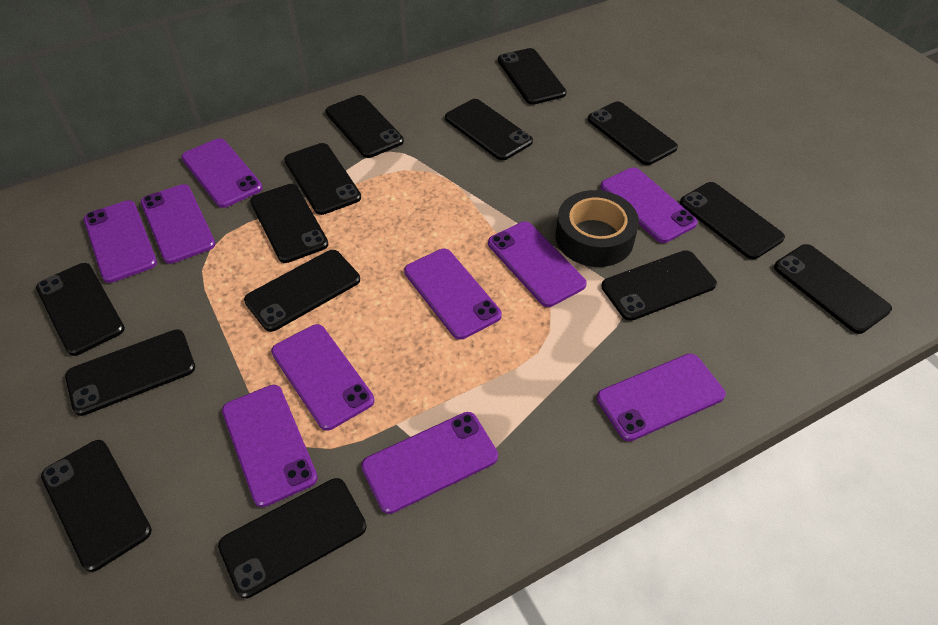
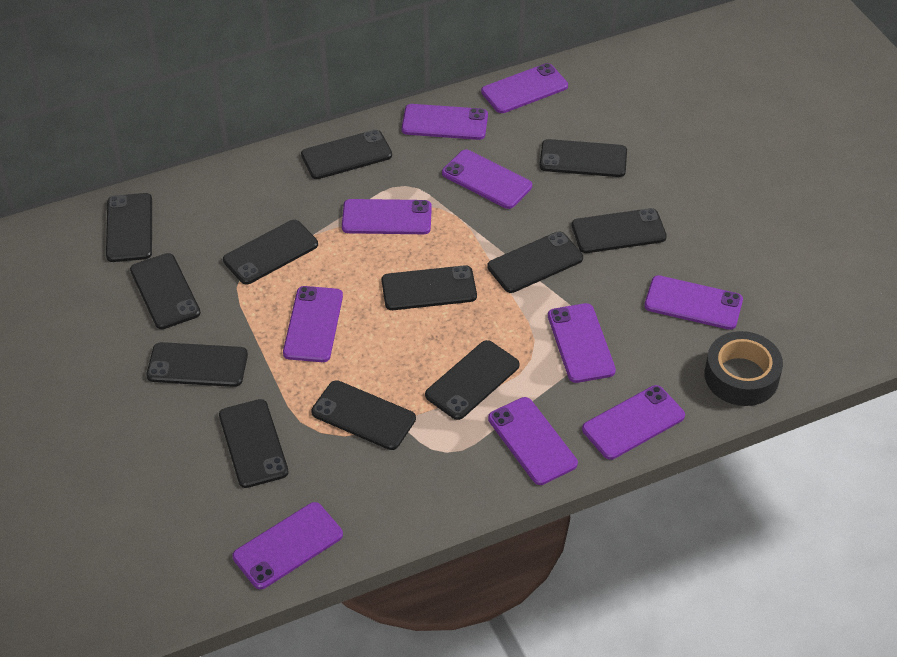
black phone: [36,263,125,356] [41,440,152,572] [65,329,195,416] [218,478,367,598] [244,250,360,332] [250,184,328,263] [284,143,361,215] [326,95,404,158] [445,99,533,160] [498,48,567,105] [588,101,678,165] [601,250,717,321] [680,182,785,259] [774,244,892,334] = 14 -> [106,193,152,262] [130,253,201,329] [146,342,248,387] [219,399,289,488] [223,220,318,285] [301,130,392,179] [311,380,416,450] [381,265,477,310] [425,340,520,420] [487,231,583,293] [540,139,627,177] [572,208,667,253] = 12

